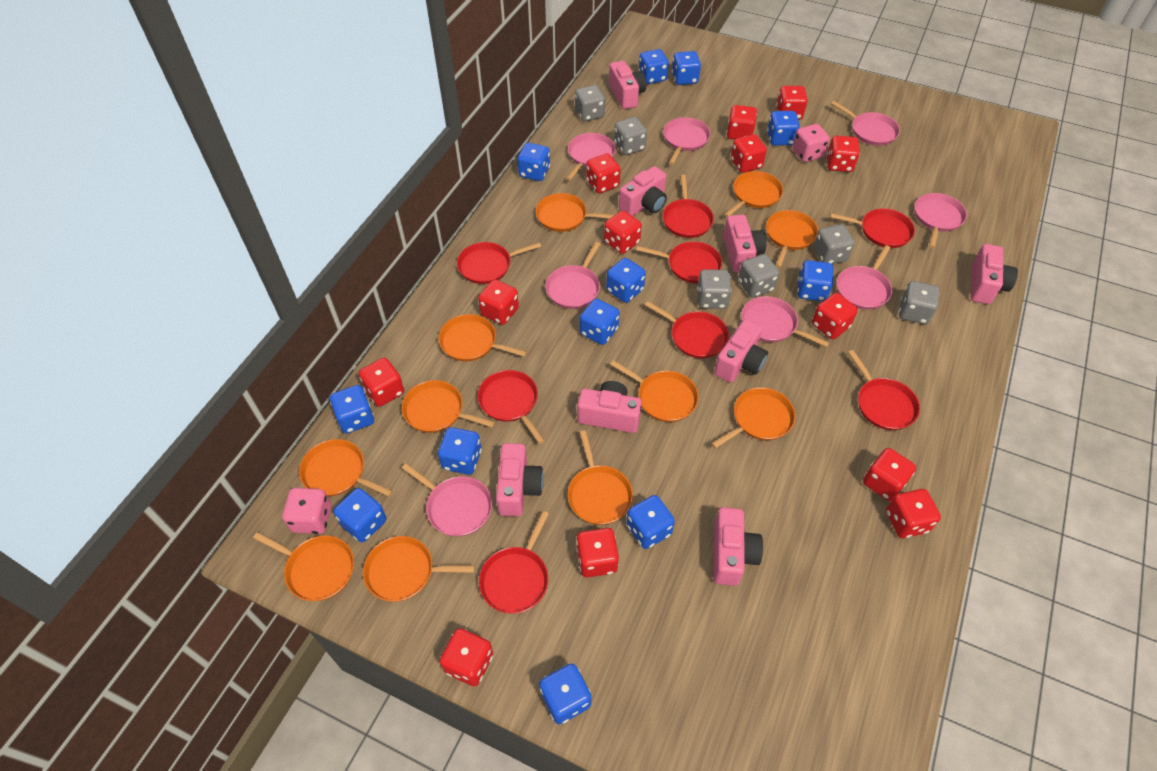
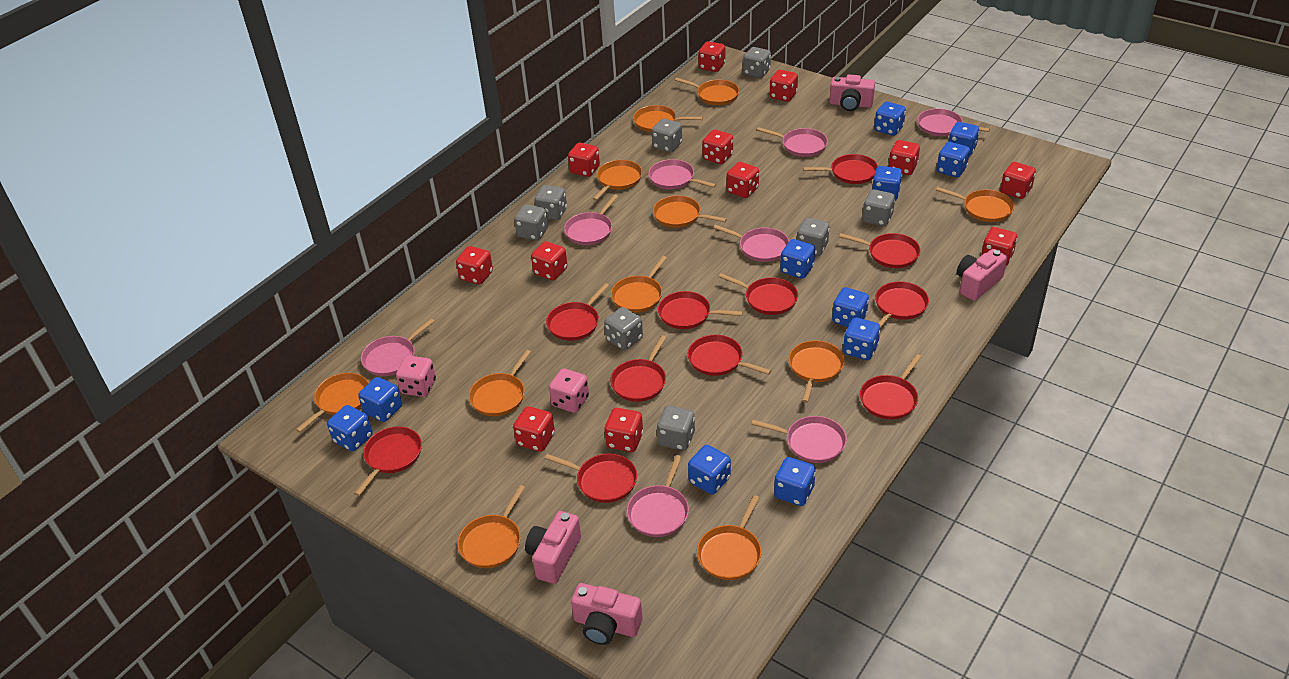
blue dice: [330,385,374,433] [334,488,387,543] [438,427,482,475] [518,143,550,181] [539,664,591,724] [580,299,620,345] [606,258,646,303] [626,495,675,549] [639,49,669,84] [672,51,701,85] [767,111,800,146] [797,260,834,301] = 12 -> [327,405,373,451] [358,377,402,422] [688,445,731,494] [774,457,816,506] [780,239,815,279] [832,287,869,327] [843,317,881,360] [872,166,902,201] [874,102,906,136] [937,142,970,177] [949,122,979,156] = 11
grey dice: [575,85,605,121] [614,117,647,155] [697,269,732,309] [738,254,780,298] [813,224,855,264] [899,281,939,324] = 6 -> [514,204,548,241] [534,185,567,220] [604,307,643,350] [652,119,682,153] [657,406,695,451] [743,47,771,78] [797,218,830,256] [862,189,895,226] = 8
pink camera: [496,443,544,516] [577,381,642,433] [609,61,646,109] [619,166,667,216] [713,507,763,586] [714,319,768,383] [723,215,767,273] [971,244,1018,304] = 8 -> [525,511,581,584] [571,583,643,645] [829,75,875,111] [957,249,1007,301] = 4
red dice: [359,358,404,407] [440,628,493,686] [478,279,519,325] [576,528,619,577] [586,153,621,193] [604,211,642,254] [727,105,757,140] [731,134,767,173] [776,86,808,120] [812,293,858,339] [827,136,860,172] [863,448,916,501] [886,489,941,538] = 13 -> [456,246,493,284] [513,406,555,452] [531,241,567,280] [568,143,600,177] [604,408,643,452] [698,41,725,72] [702,130,733,164] [727,162,759,198] [770,70,798,102] [888,140,920,175] [981,227,1017,266] [1000,162,1036,199] = 12
red pan: [457,242,541,284] [478,370,545,444] [479,511,549,614] [636,241,722,283] [645,301,729,358] [663,175,714,238] [830,208,915,248] [848,350,920,430] = 8 -> [354,427,422,496] [545,453,637,503] [546,283,609,341] [610,335,667,402] [658,291,743,329] [688,335,771,376] [719,273,798,315] [803,154,878,184] [839,233,921,268] [860,354,922,420] [875,281,929,328] = 11

